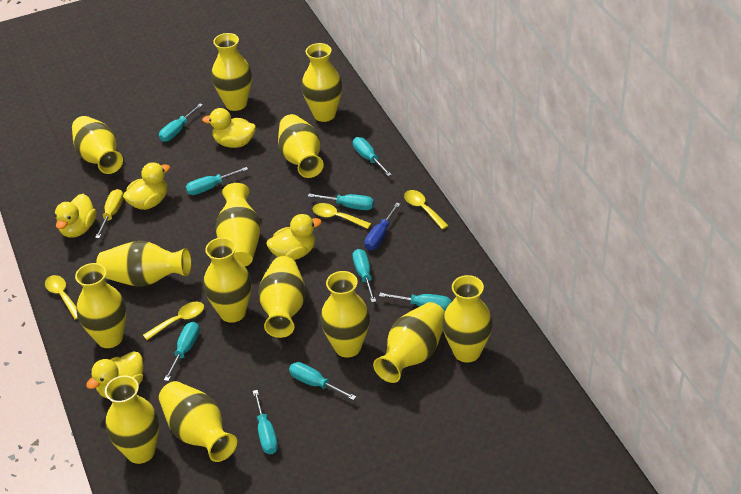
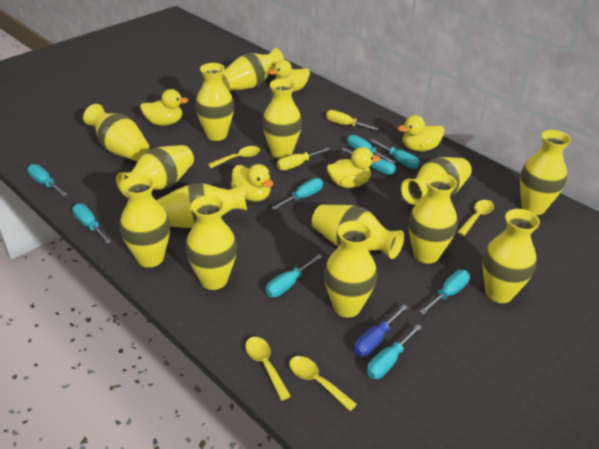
yellow screwdriver: [95,189,124,239] = 1 -> [277,147,331,170] [326,110,379,130] = 2

